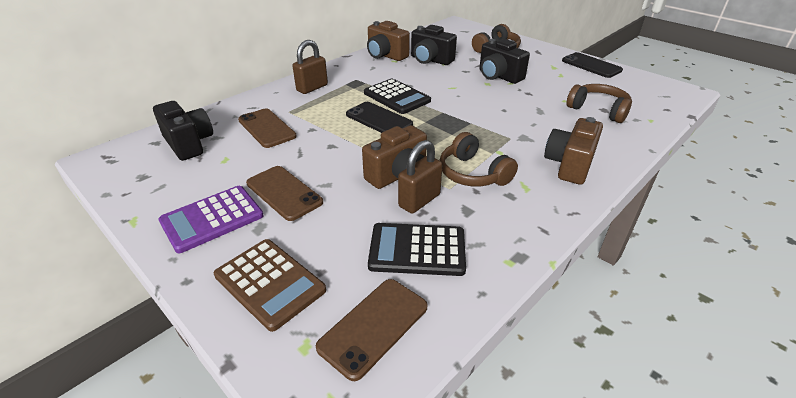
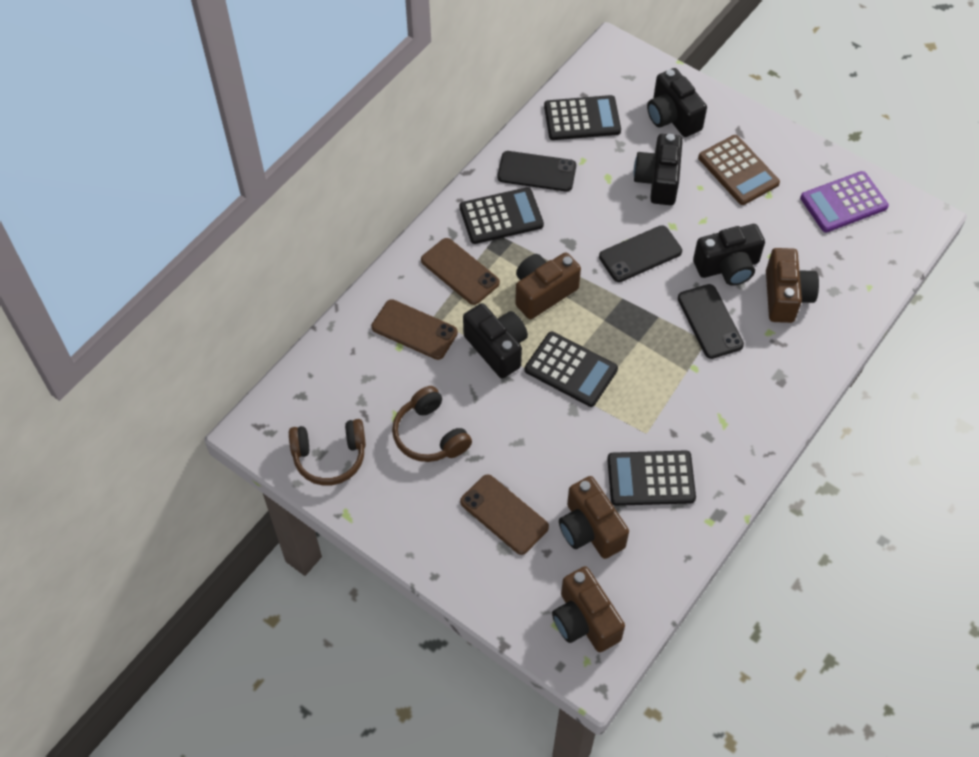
black calculator: [364,79,431,114] [368,223,466,276] = 2 -> [460,187,544,244] [525,331,618,407] [544,95,621,140] [607,450,696,506] = 4
black camera: [153,101,213,161] [411,25,457,65] [479,39,530,84] = 3 -> [463,303,528,378] [634,134,683,205] [647,68,707,137] [693,224,765,286] = 4
black phone: [346,102,413,133] [562,52,623,78] = 2 -> [498,151,576,191] [599,225,682,282] [678,284,744,359] = 3
brown camera: [362,125,427,189] [367,21,410,61] [544,117,603,185] = 3 -> [515,252,581,319] [552,566,625,652] [559,476,629,559] [766,248,819,323] = 4
brown headphones: [440,132,518,187] [472,24,521,53] [566,84,632,123] = 3 -> [289,419,366,486] [392,386,472,462] = 2
brown padlock: [293,40,328,94] [398,140,442,214] = 2 -> none = 0

